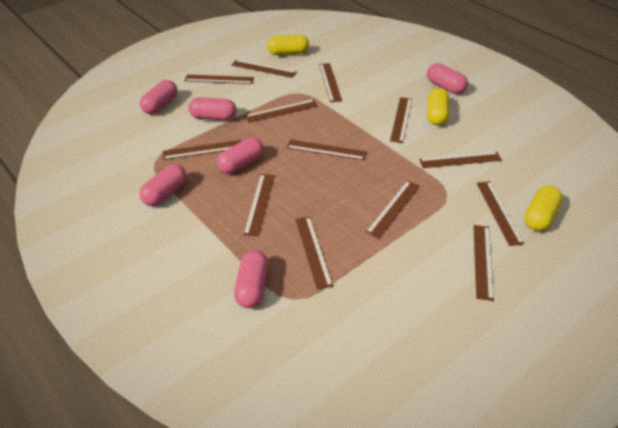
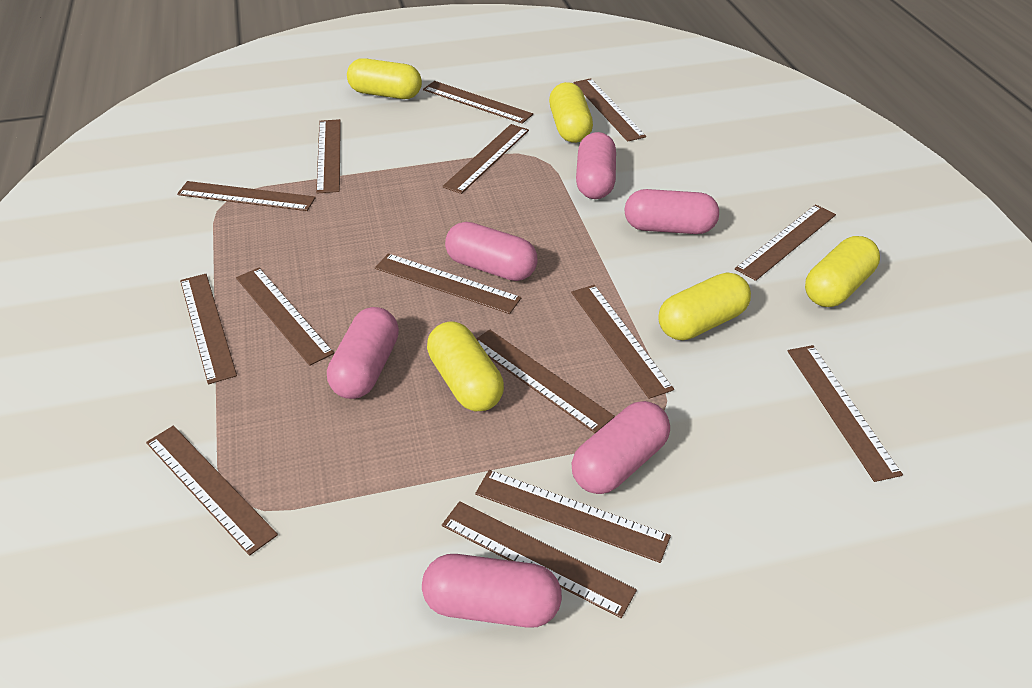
brown ruler: [162,140,241,160] [185,75,254,84] [231,60,297,78] [243,174,275,237] [245,99,318,123] [287,140,367,160] [295,216,333,290] [319,63,342,102] [366,180,420,239] [390,97,412,143] [419,152,502,168] [473,225,494,301] [476,181,525,246] = 13 -> [146,426,278,556] [177,181,316,211] [180,274,237,384] [236,268,334,366] [316,119,341,194] [375,253,521,314] [423,81,533,124] [442,124,529,194] [442,501,637,618] [475,470,671,563] [476,330,615,433] [571,285,674,399] [573,78,646,142] [735,204,836,281] [788,345,903,482] = 15
yellow capsule: [267,35,309,55] [427,88,449,125] [524,186,562,231] = 3 -> [347,58,422,99] [427,321,504,411] [549,82,593,143] [658,272,751,340] [805,236,880,307] = 5

